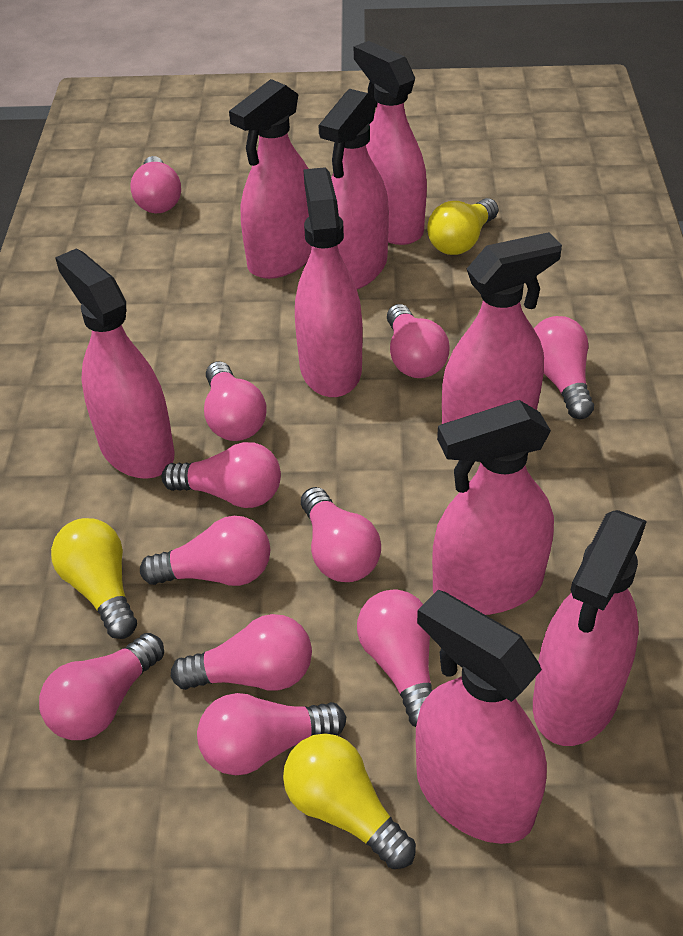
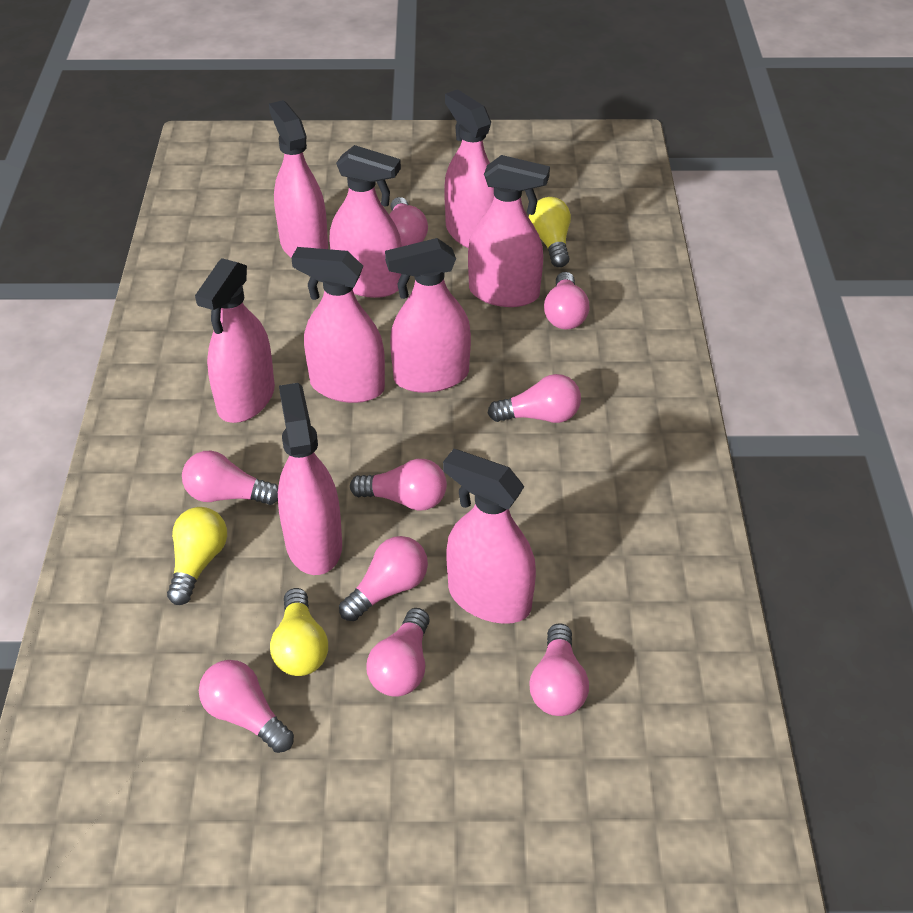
pink light bulb: [39,633,164,740] [130,156,181,213] [140,516,270,586] [162,442,281,508] [171,614,312,691] [197,693,346,775] [204,361,267,441] [301,487,381,582] [357,589,433,727] [387,304,450,378] [534,316,594,419] = 11 -> [182,451,278,505] [199,660,294,753] [339,536,428,621] [350,459,447,511] [366,608,430,697] [389,197,428,246] [487,374,581,423] [529,623,589,716] [544,272,589,330] = 9

